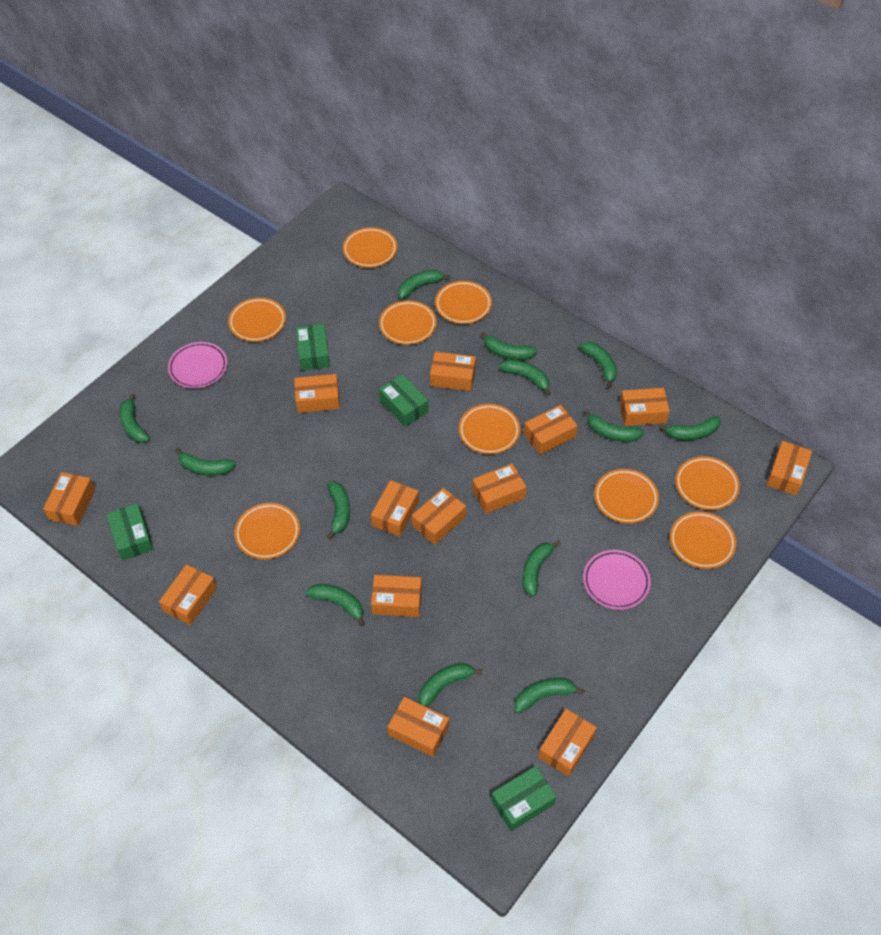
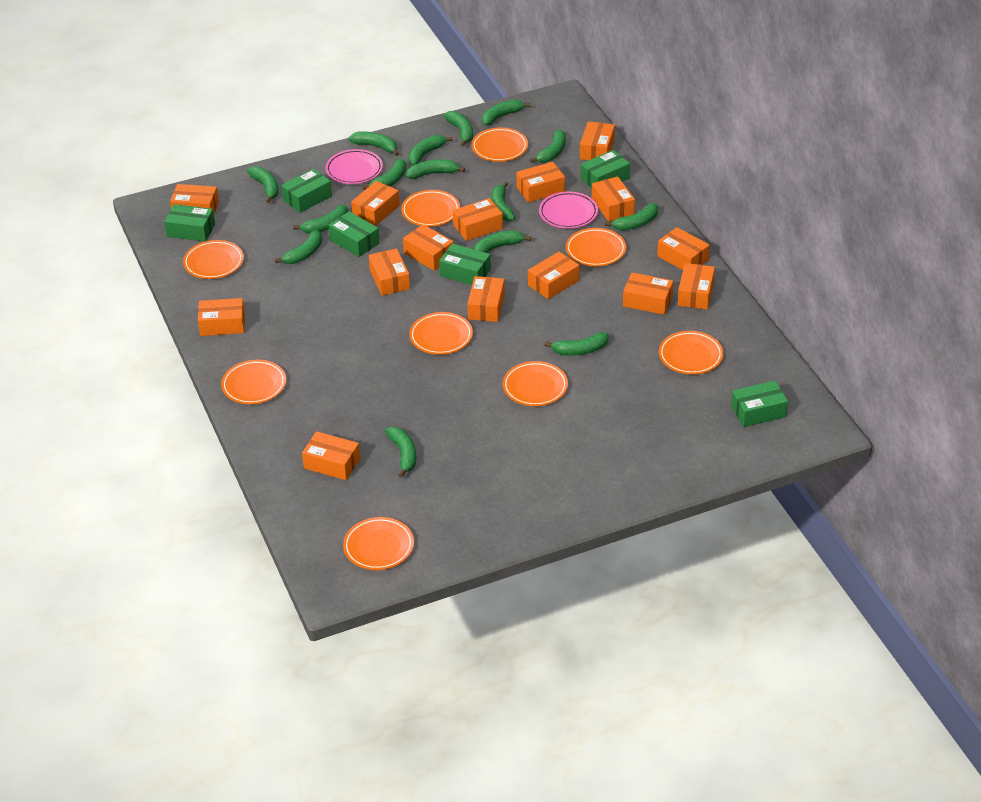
green banana: [119,393,150,443] [175,448,236,476] [306,584,365,626] [327,482,350,539] [398,270,450,299] [418,663,482,707] [481,331,538,360] [499,359,551,396] [514,678,585,713] [522,541,561,596] [579,341,617,388] [584,409,644,442] [659,416,721,440] = 13 -> [247,166,279,203] [275,230,322,264] [293,205,348,233] [348,131,399,156] [362,159,406,190] [385,427,416,477] [406,159,465,179] [408,135,453,165] [444,111,473,146] [473,230,531,253] [482,99,531,126] [491,181,515,221] [530,130,566,163] [544,332,609,356] [605,203,658,231] = 15
green box: [107,503,153,561] [296,324,330,371] [379,374,429,427] [491,766,556,831] = 4 -> [164,204,215,242] [281,169,332,213] [329,211,380,257] [439,244,491,285] [581,150,630,188] [731,381,788,427] = 6
orange box: [43,472,96,526] [159,564,217,625] [294,374,340,413] [371,480,419,537] [371,575,422,617] [388,697,449,757] [412,488,466,545] [430,352,476,391] [472,464,526,514] [524,405,578,455] [538,709,597,777] [620,388,670,426] [766,441,812,496] = 13 -> [170,184,219,213] [198,298,245,336] [302,431,360,480] [351,181,400,226] [369,248,410,296] [403,224,454,271] [453,198,503,241] [467,276,505,322] [516,162,565,203] [528,252,579,299] [580,121,615,160] [592,177,635,221] [623,273,673,315] [657,227,710,270] [678,263,715,309] = 15

